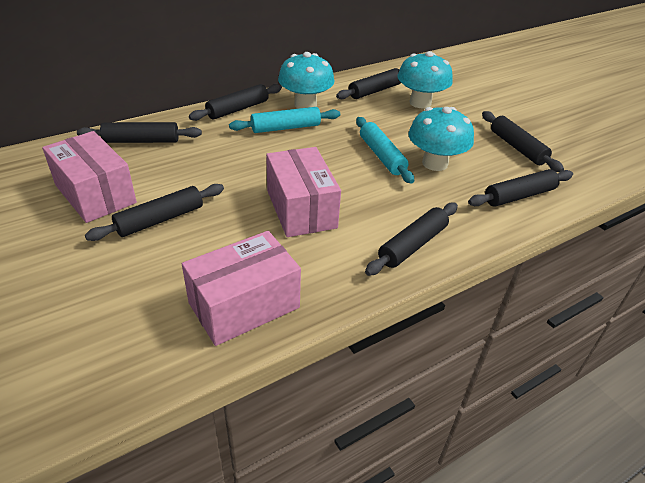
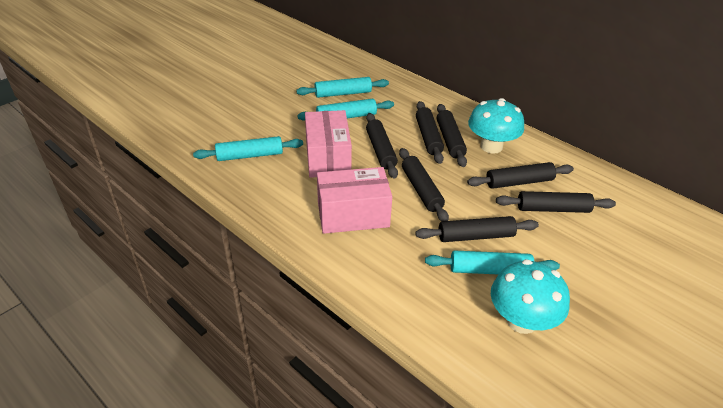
pink box: [42,131,137,223] [182,231,301,346] [266,147,341,237] = 3 -> [305,110,352,178] [317,167,392,234] = 2
turquoise mushroom: [278,52,334,109] [398,51,453,108] [408,107,474,171] = 3 -> [468,98,524,154] [491,259,570,334] = 2
turquoise rolling pin: [229,107,340,133] [356,117,414,184] = 2 -> [193,136,303,161] [296,77,389,98] [297,99,394,120] [425,250,560,275] = 4

